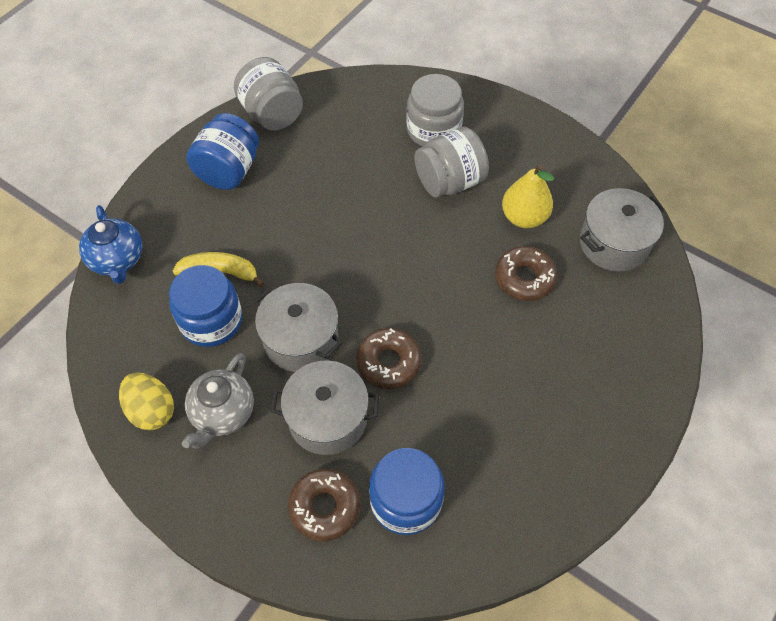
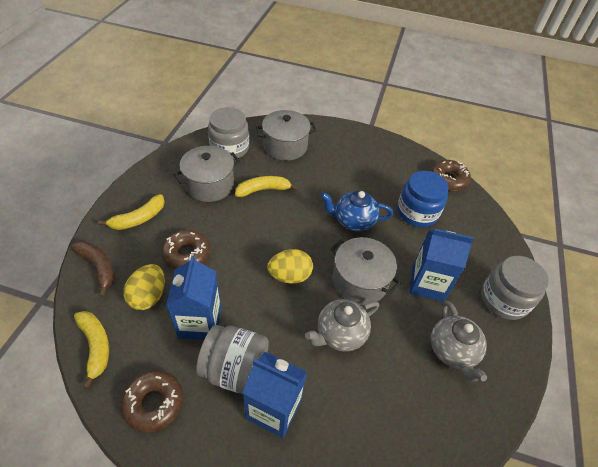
blue carton: none = 0 -> [166,255,221,340] [243,352,307,438] [410,229,474,302] = 3
blue jar: [169,265,242,347] [186,113,259,190] [369,448,445,535] = 3 -> [397,171,449,227] = 1
brown banana: none = 0 -> [71,241,115,297] = 1
grey teapot: [182,353,254,449] = 1 -> [305,299,379,352] [431,301,487,382] = 2
yellow banana: [173,252,264,287] = 1 -> [74,311,109,389] [98,194,165,230] [235,176,298,197] = 3
yellow egg: [119,373,174,430] = 1 -> [123,264,165,310] [267,249,313,284] = 2
yellow pear: [502,164,554,228] = 1 -> none = 0

